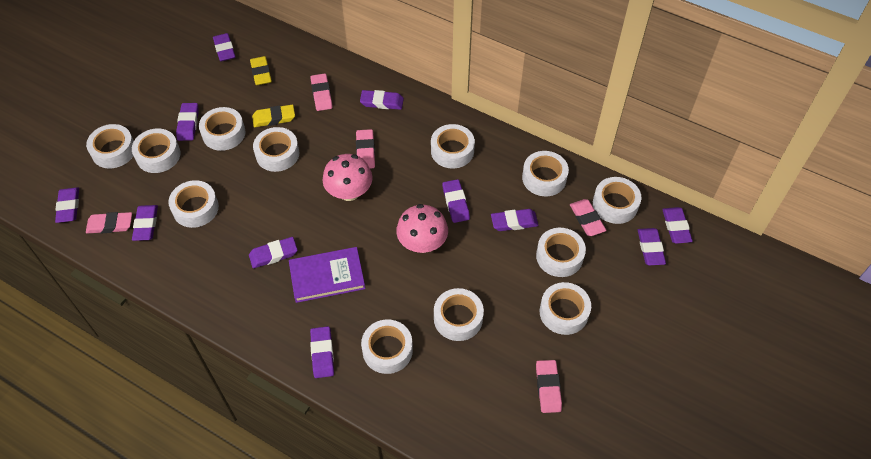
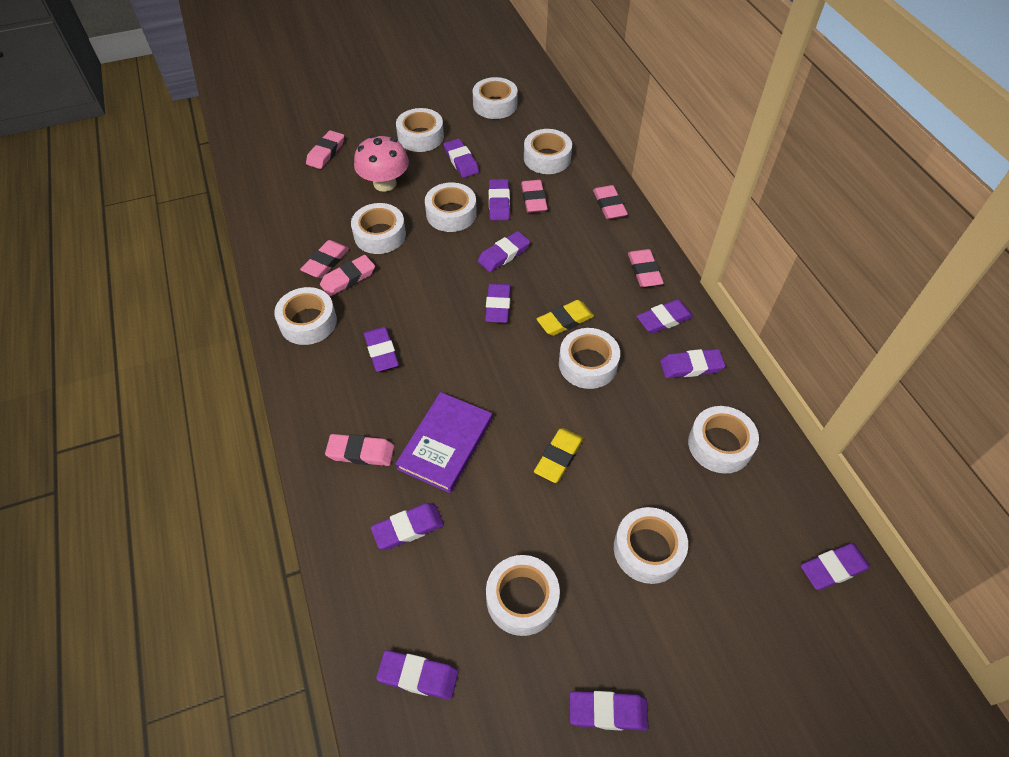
pink eraser: [86,212,132,233] [311,73,333,111] [356,129,375,168] [536,360,562,413] [570,199,606,236] = 5 -> [300,240,349,278] [306,130,344,169] [320,255,375,296] [325,434,394,466] [521,180,548,213] [593,185,628,219] [628,249,664,287] = 7
pink mushroom: [323,154,373,201] [396,204,448,253] = 2 -> [354,135,409,192] = 1
white tape: [86,124,134,168] [132,128,181,173] [168,180,219,228] [199,107,246,151] [253,127,299,172] [361,320,413,374] [431,124,475,168] [434,288,484,341] [522,151,569,196] [536,228,586,277] [540,282,591,335] [593,177,641,224] = 12 -> [274,287,337,345] [351,203,406,254] [396,108,444,152] [425,183,477,232] [473,77,518,119] [486,555,560,636] [524,129,572,174] [559,328,620,389] [614,507,688,584] [688,406,759,473] = 10

